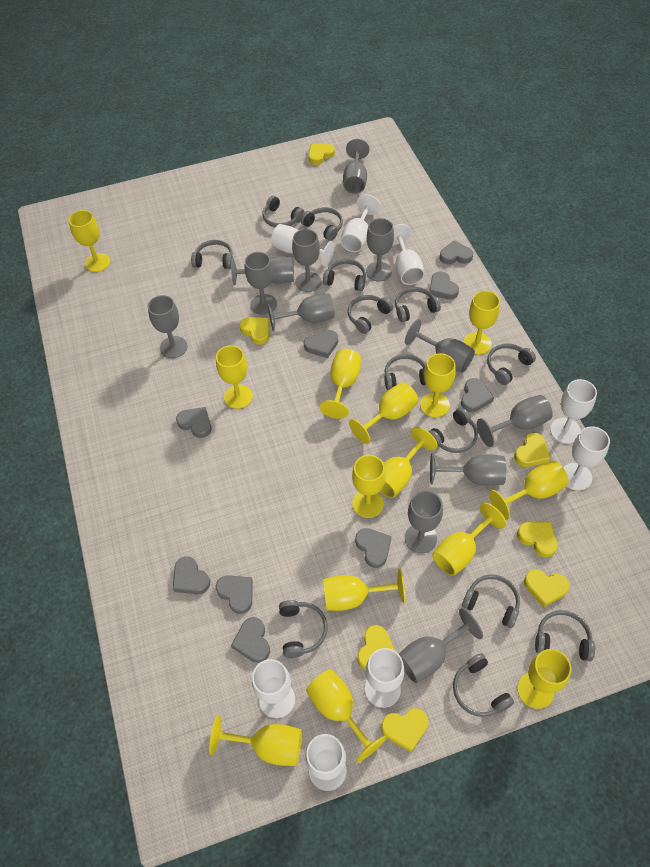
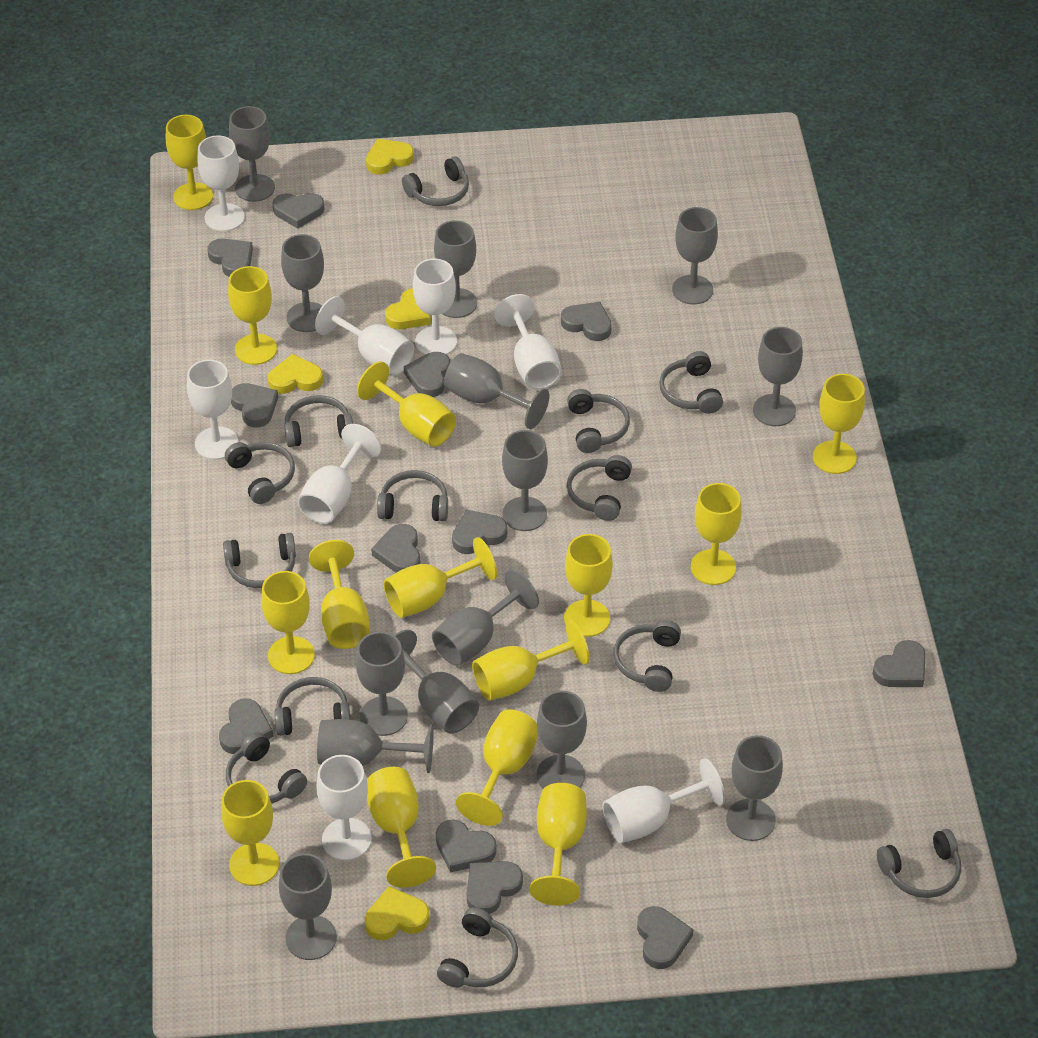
grey goblet: [148,295,187,358] [231,256,294,285] [245,252,277,315] [268,293,335,331] [292,229,321,292] [343,139,370,194] [366,218,394,281] [399,608,483,683] [405,319,475,373] [405,490,443,553] [430,453,506,486] [477,395,553,447] = 12 -> [229,106,275,202] [279,853,337,960] [281,234,324,332] [317,719,433,773] [356,632,408,736] [394,630,479,734] [432,570,539,666] [434,220,477,318] [444,353,549,429] [502,430,548,531] [536,691,587,789] [672,207,718,304] [726,735,783,841] [753,327,803,426] = 14
grey heart: [173,556,210,594] [176,407,211,438] [216,575,253,614] [231,617,270,663] [304,330,338,358] [355,528,391,568] [429,272,459,300] [439,240,473,265] [461,378,494,412] = 9 -> [208,238,253,277] [219,699,273,754] [231,383,278,428] [272,193,324,229] [371,524,420,573] [404,352,450,397] [436,819,497,873] [452,509,507,554] [467,861,523,914] [561,302,612,341] [637,906,694,969] [873,640,926,687] = 12
yellow heart: [239,317,269,345] [308,144,335,165] [357,625,395,670] [381,708,429,752] [514,433,550,467] [517,522,558,558] [524,569,570,607] = 7 -> [268,354,323,394] [365,886,430,940] [366,139,414,175] [385,288,431,329] = 4

